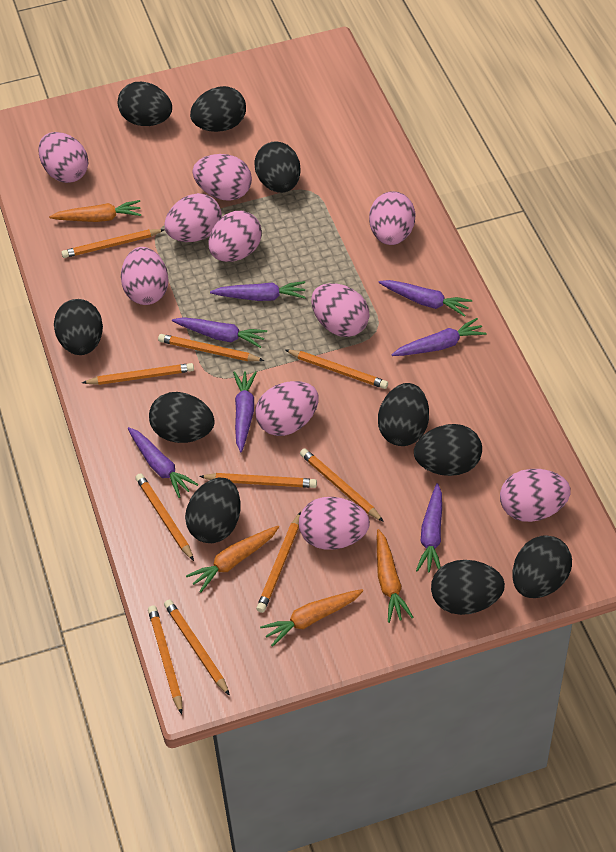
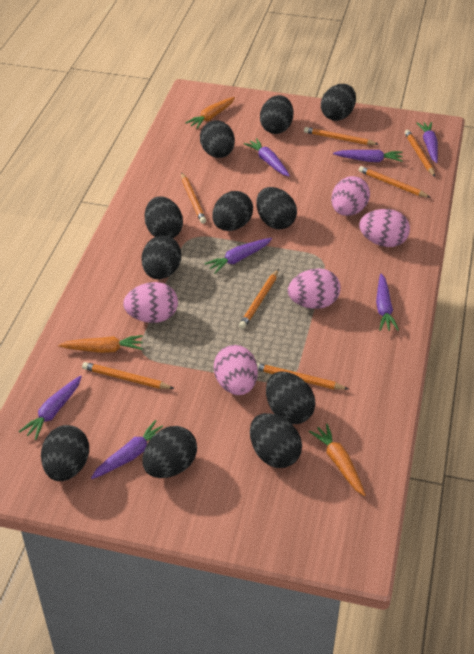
black egg: [54,299,103,355] [118,82,172,126] [149,392,215,443] [185,478,241,543] [190,86,246,132] [254,141,301,193] [378,383,429,446] [414,424,482,476] [431,560,505,615] [512,535,572,598] = 10 -> [41,425,89,481] [142,236,181,279] [142,426,197,478] [145,196,183,238] [200,120,235,158] [212,191,253,231] [250,413,302,468] [256,187,297,229] [260,95,293,134] [266,372,315,424] [321,84,356,121] = 11
orange carrot: [49,200,141,222] [186,526,279,593] [260,589,363,647] [377,529,413,623] = 4 -> [58,335,143,353] [186,97,235,129] [309,424,366,496] = 3
orange pencil: [61,229,165,258] [82,363,194,385] [135,473,194,561] [148,605,182,715] [158,334,264,361] [164,600,230,696] [199,473,317,488] [256,512,301,613] [286,350,388,389] [300,448,384,522] = 10 -> [82,362,175,389] [181,172,206,224] [239,269,279,329] [257,363,348,390] [304,127,379,145] [359,166,431,198] [405,130,435,177] = 7
pink egg: [38,132,88,183] [121,247,169,305] [165,193,222,242] [193,154,252,201] [209,211,262,262] [255,381,319,436] [299,497,370,550] [311,283,370,337] [369,191,415,245] [500,469,571,522] = 10 -> [123,282,178,323] [214,345,258,395] [288,268,341,309] [331,176,370,216] [359,209,410,247] = 5

